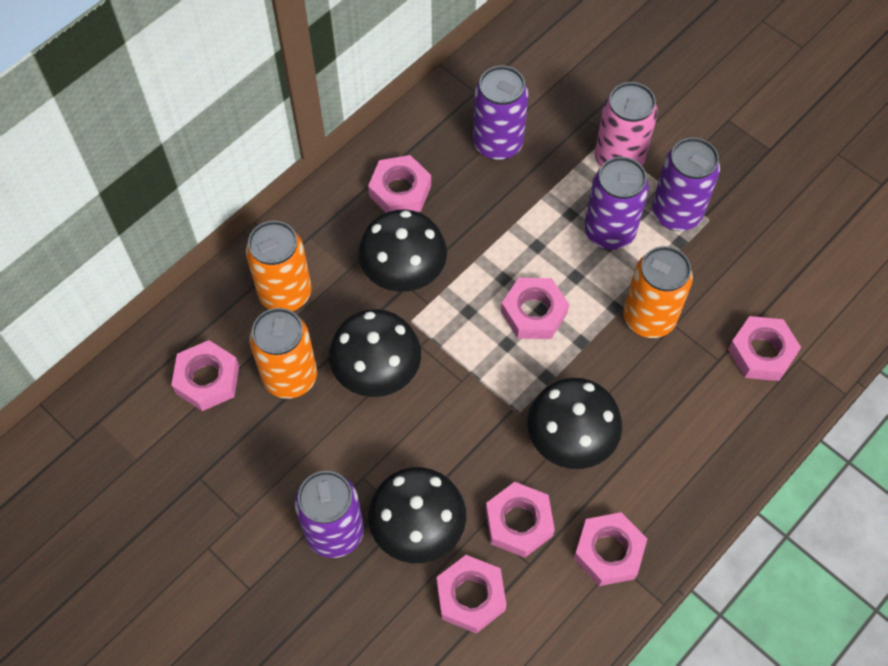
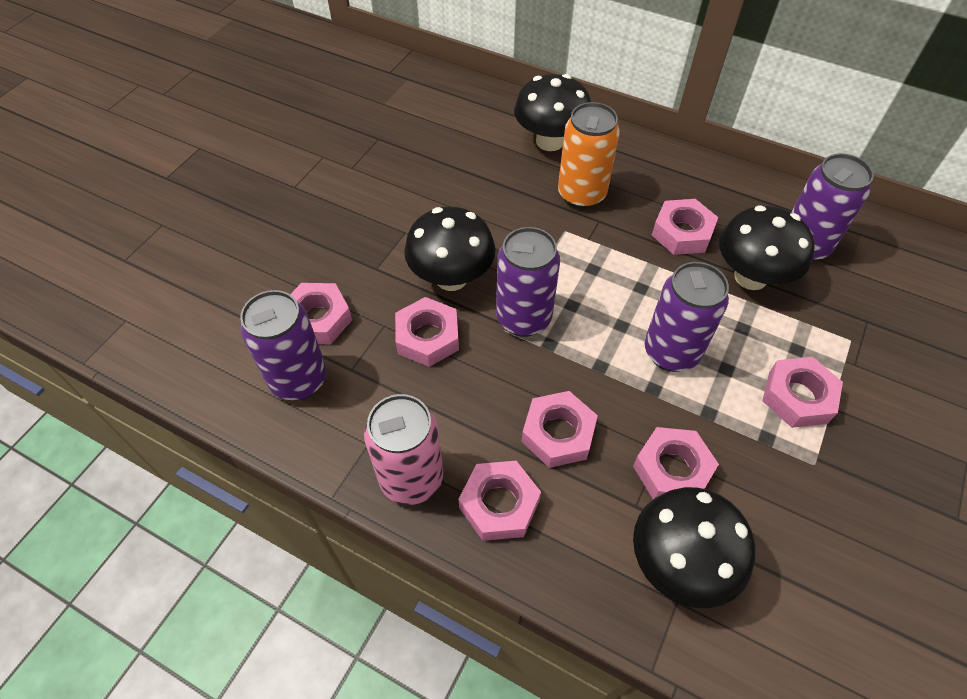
orange can: [246,221,312,311] [249,308,317,399] [623,246,693,338] = 3 -> [558,102,620,209] = 1

